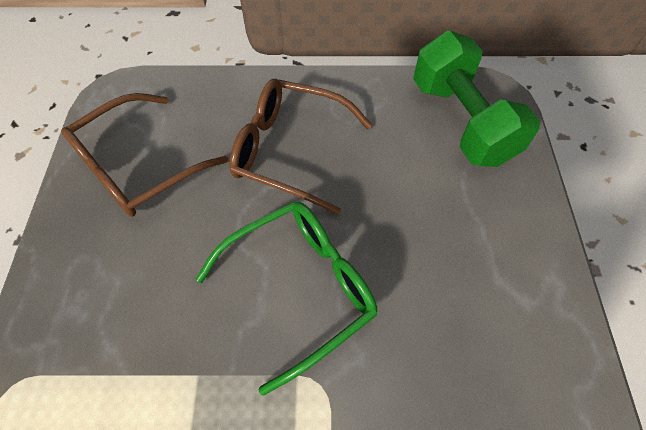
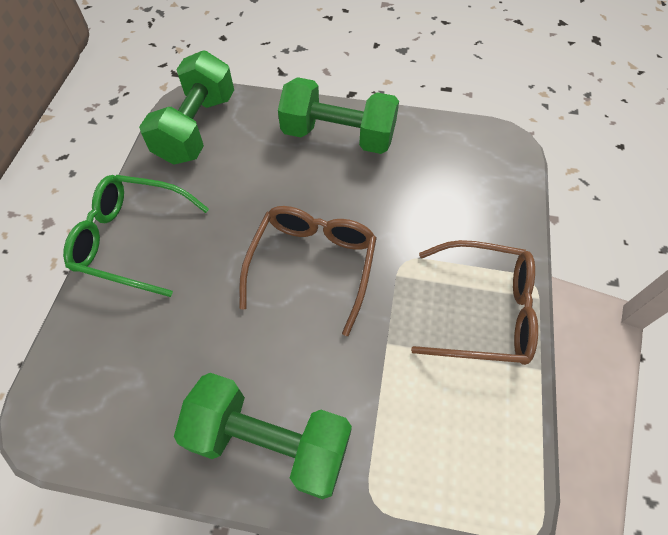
green dumbbell: [413,31,540,167] = 1 -> [139,50,234,165] [174,373,352,499] [278,77,399,154] = 3

